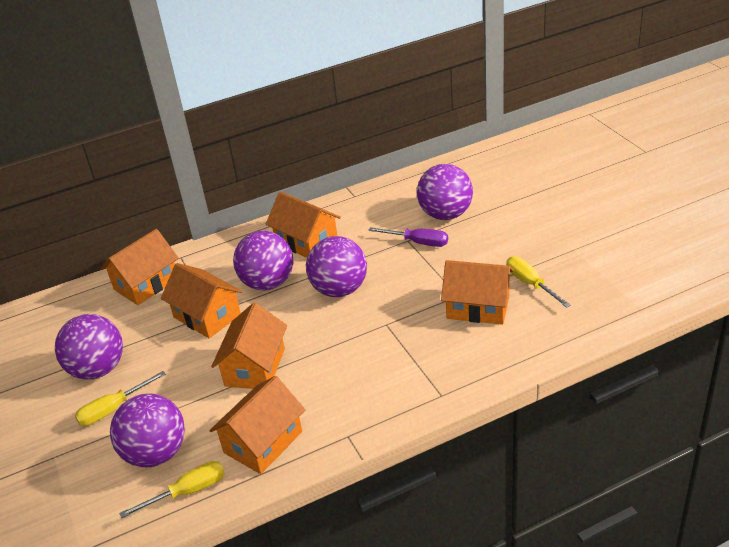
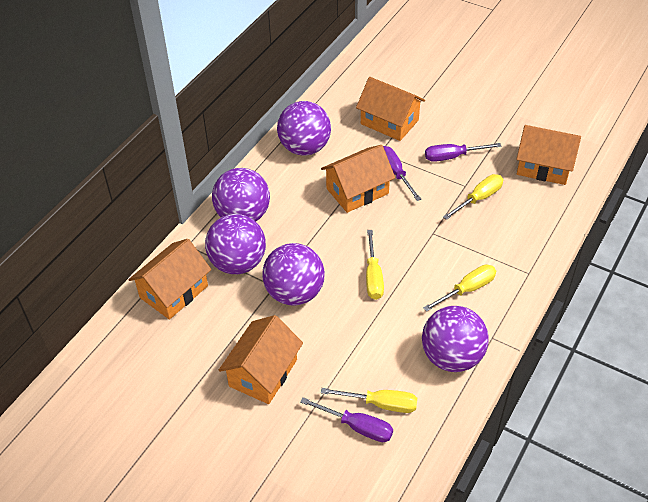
orange house: [101,229,179,305] [161,263,242,338] [209,376,305,474] [211,303,287,389] [266,192,341,258] [441,260,514,325] = 6 -> [128,239,211,320] [219,315,303,404] [321,145,395,213] [356,77,425,141] [516,125,581,185] = 5
purple screwdriver: [368,227,448,247] = 1 -> [300,397,393,442] [383,146,421,201] [425,143,502,162] = 3
yellow screwdriver: [75,371,166,426] [119,461,225,518] [507,256,571,308] = 3 -> [321,388,417,413] [366,230,384,300] [423,264,496,312] [443,174,503,220] = 4

